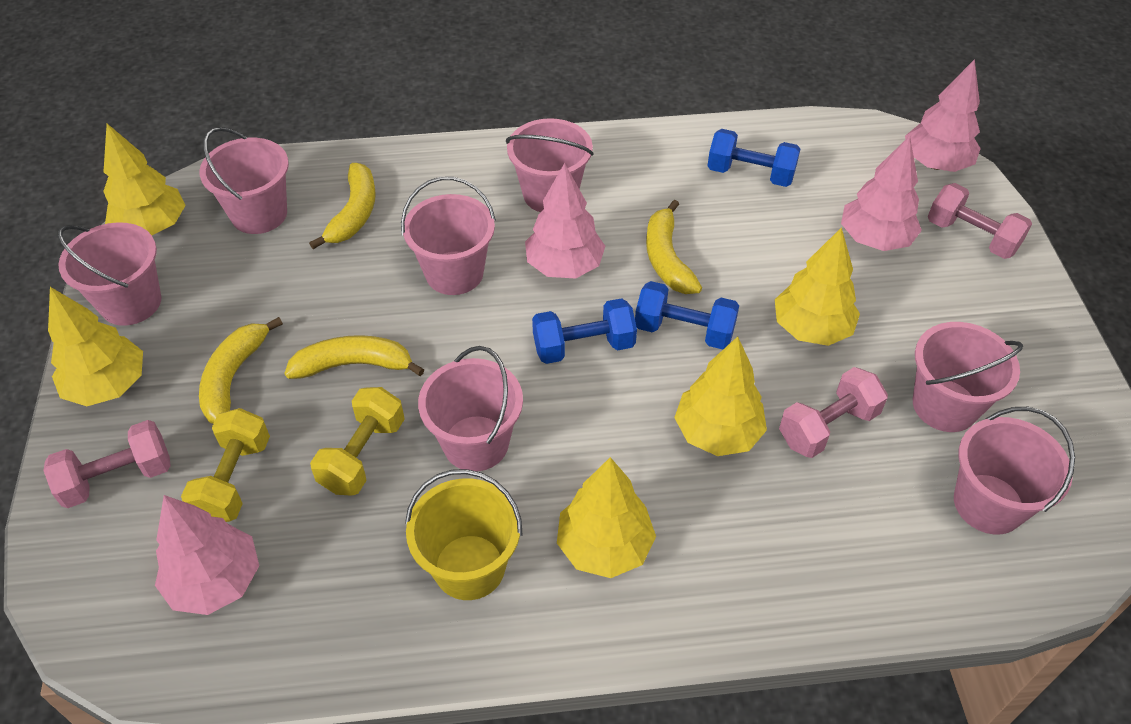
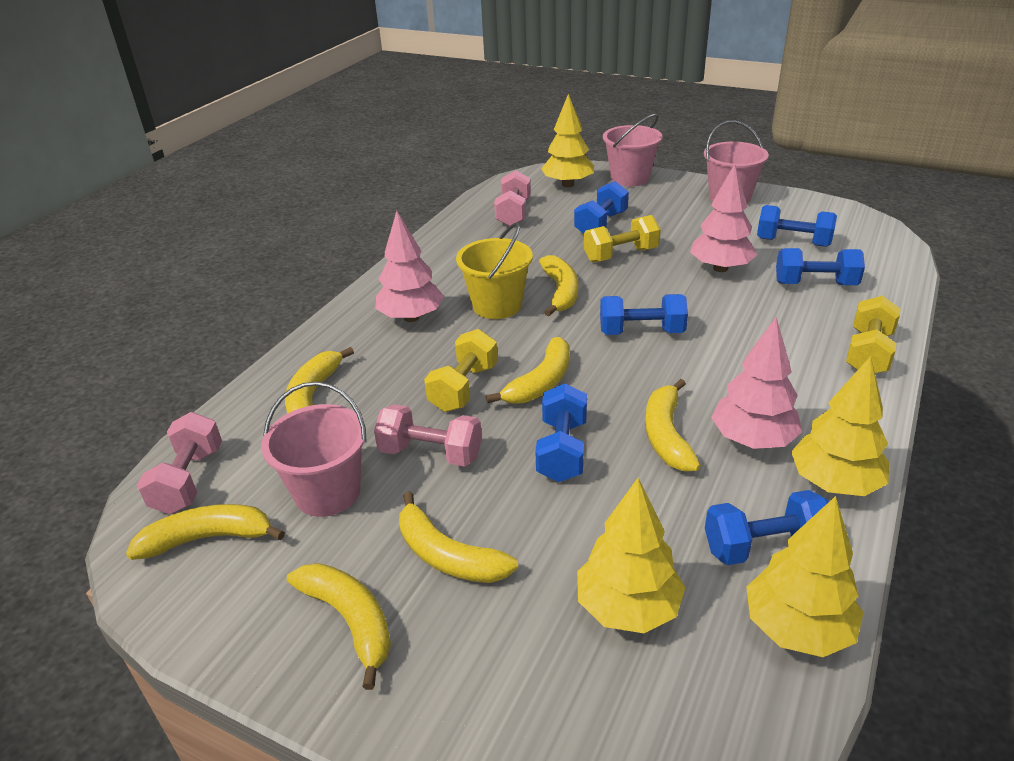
blue dumbbell: [532,298,637,364] [635,281,739,349] [707,129,800,187] = 3 -> [535,383,587,482] [574,181,629,234] [600,294,688,335] [705,490,829,565] [757,205,837,247] [776,248,865,285] = 6
pink bucket: [58,222,161,326] [200,127,289,234] [401,177,496,295] [418,346,523,471] [506,118,594,212] [913,322,1023,432] [954,407,1075,535] = 7 -> [261,382,367,517] [603,114,663,186] [704,120,769,204] = 3
pink tree: [155,495,259,615] [525,163,605,279] [841,136,922,251] [905,59,981,172] = 4 -> [375,211,444,322] [690,164,757,272] [711,317,803,449] = 3
yellow banana: [199,317,283,424] [284,335,425,379] [309,163,376,249] [646,200,702,294] = 4 -> [126,504,285,560] [285,347,354,414] [287,563,391,690] [399,492,518,583] [486,337,570,404] [539,255,578,316] [645,379,701,472] = 7
yellow dumbbell: [181,408,270,522] [310,387,405,496] = 2 -> [424,329,498,412] [584,215,661,262] [846,296,901,373] = 3
yellow tree: [48,287,143,406] [103,124,186,235] [557,457,656,578] [674,336,767,456] [775,227,860,346] = 5 -> [541,94,594,187] [577,478,686,633] [747,496,864,657] [791,356,889,496] = 4

